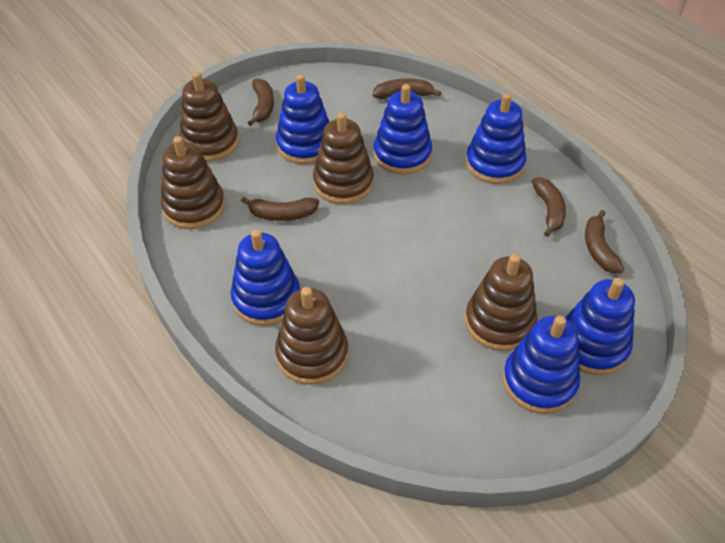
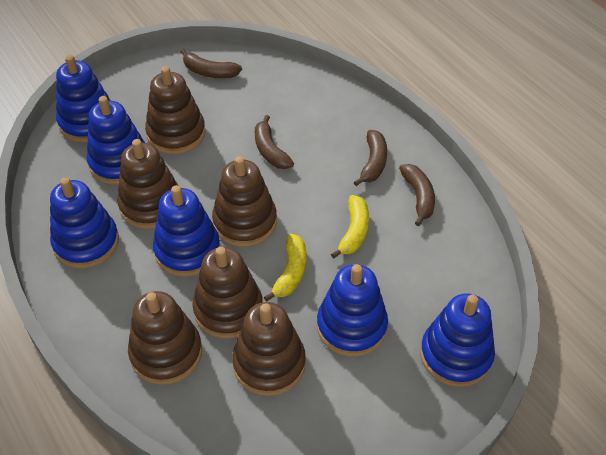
brown banana: [241,197,319,221] [248,78,274,126] [373,78,441,99] [532,177,566,237] [585,210,624,273] = 5 -> [180,49,242,78] [255,115,294,169] [354,130,387,186] [399,164,435,226] = 4
brown stacking toy: [161,136,225,229] [179,72,239,162] [275,287,348,385] [313,112,374,204] [465,254,537,351] = 5 -> [117,139,179,229] [128,291,202,385] [145,66,206,154] [192,247,262,339] [212,156,277,247] [232,302,306,396] = 6
yellow banana: none = 0 -> [264,234,306,302] [331,195,369,259] = 2

